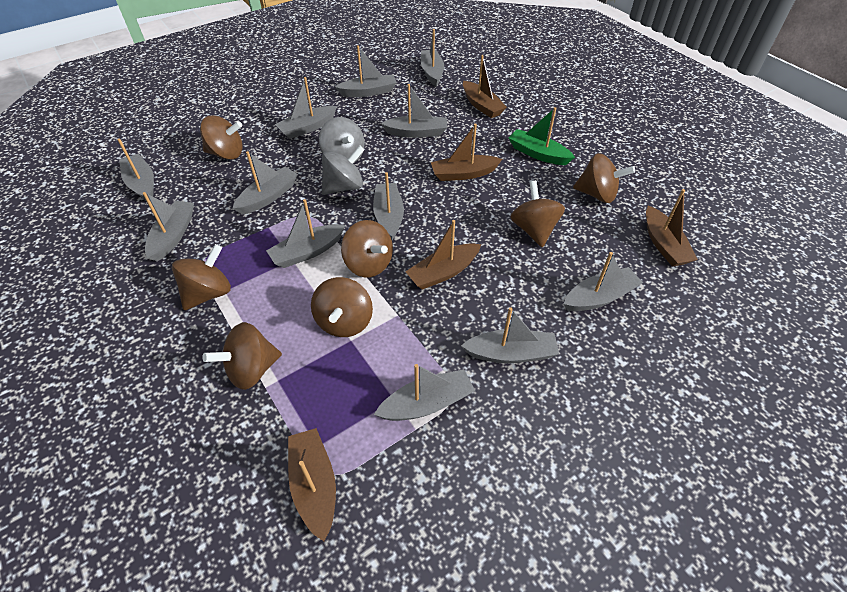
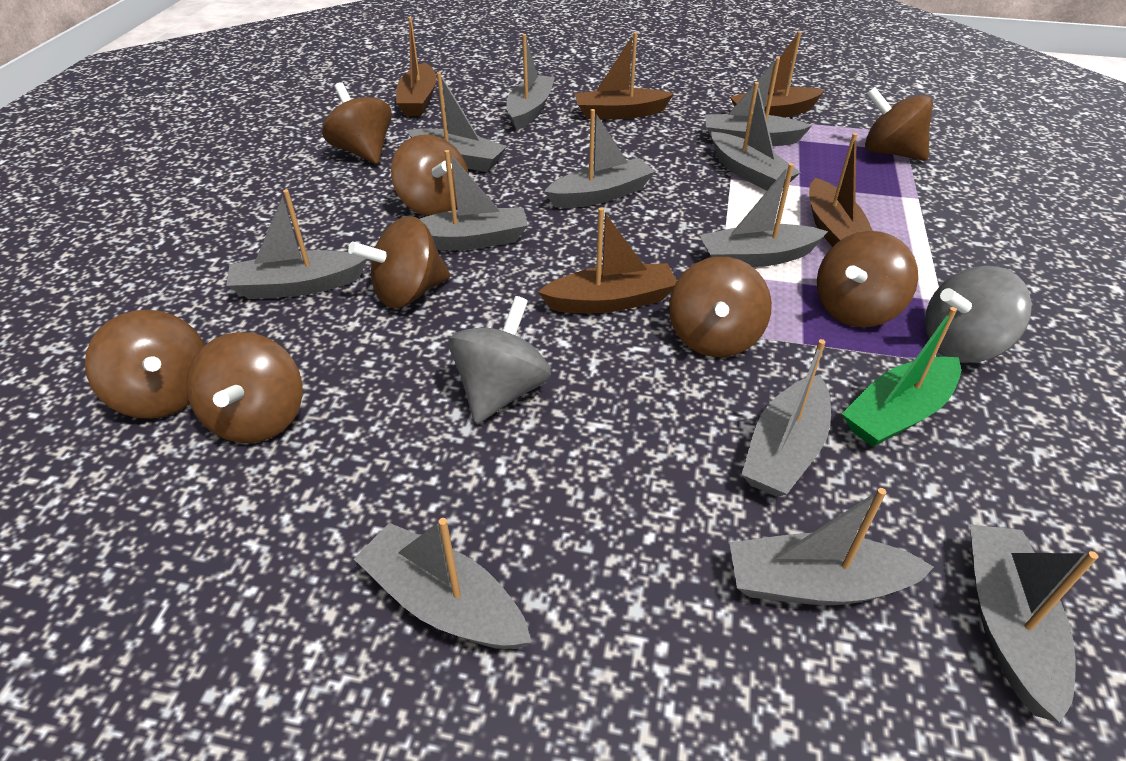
brown spinning top: [172,244,231,310] [200,115,243,160] [202,322,282,390] [311,277,373,337] [341,220,393,277] [510,181,565,247] [573,153,635,203] = 7 -> [85,310,205,419] [186,332,302,443] [322,82,392,164] [348,216,450,308] [391,135,469,216] [669,257,772,357] [817,231,918,327] [865,87,933,161] = 8

